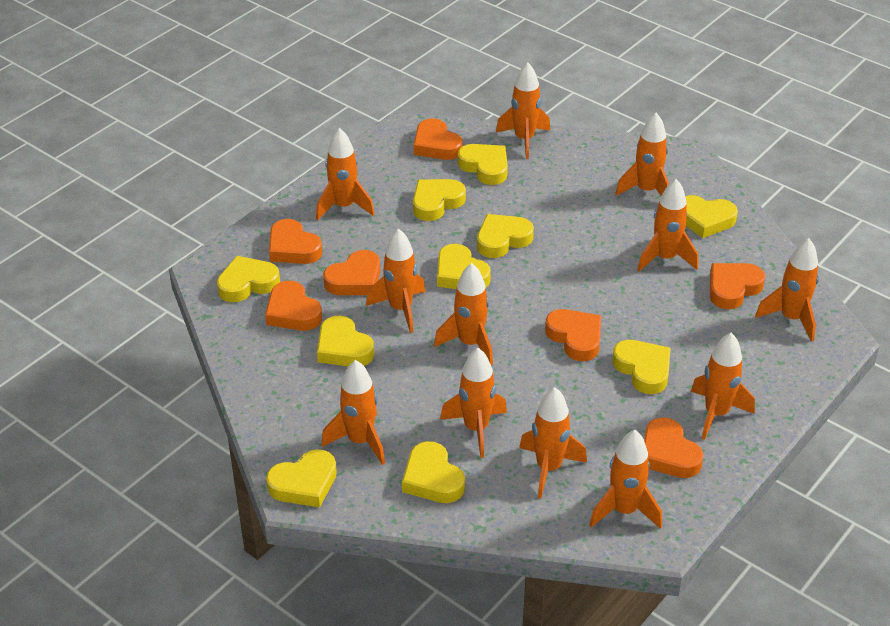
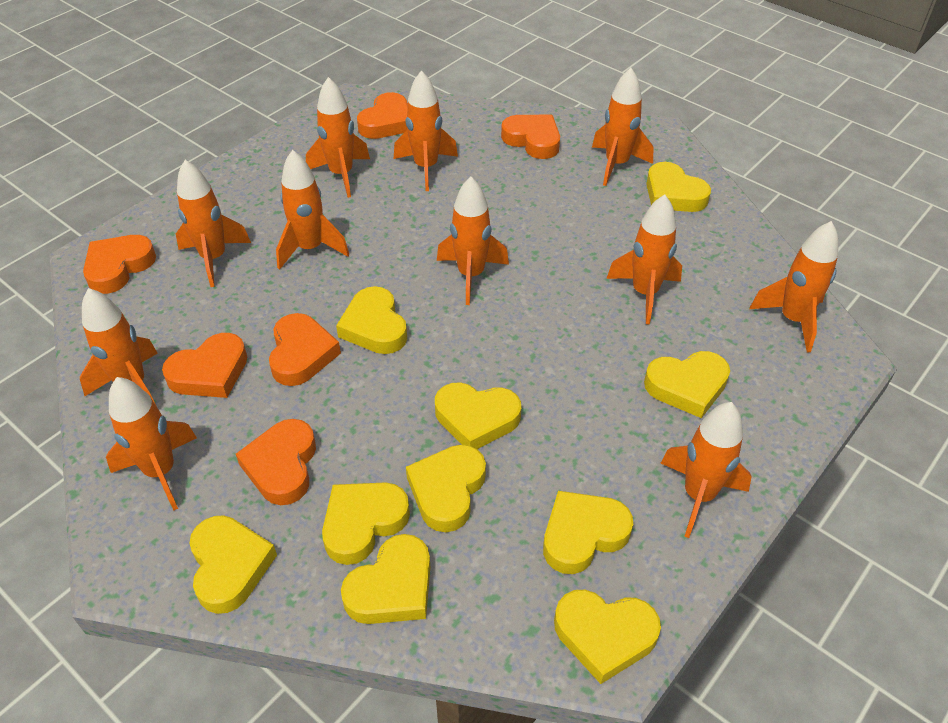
orange heart: [265,281,322,331] [269,219,322,264] [323,250,380,295] [414,118,462,160] [545,309,601,361] [644,418,703,478] [710,263,765,309] = 7 -> [83,235,156,294] [162,333,247,398] [236,419,316,505] [269,313,341,386] [357,92,408,139] [501,115,560,159] = 6
orange rocket: [316,128,375,220] [321,360,385,465] [366,229,425,333] [434,263,493,365] [440,348,507,458] [496,62,550,159] [519,387,587,498] [589,430,662,529] [615,113,669,196] [637,179,698,272] [691,333,755,440] [755,238,819,342] = 12 -> [80,288,158,405] [106,377,197,511] [176,160,251,287] [276,150,349,270] [306,77,370,198] [394,70,458,191] [437,177,509,305] [592,68,654,186] [606,194,682,324] [661,402,752,538] [749,221,838,353] = 11

